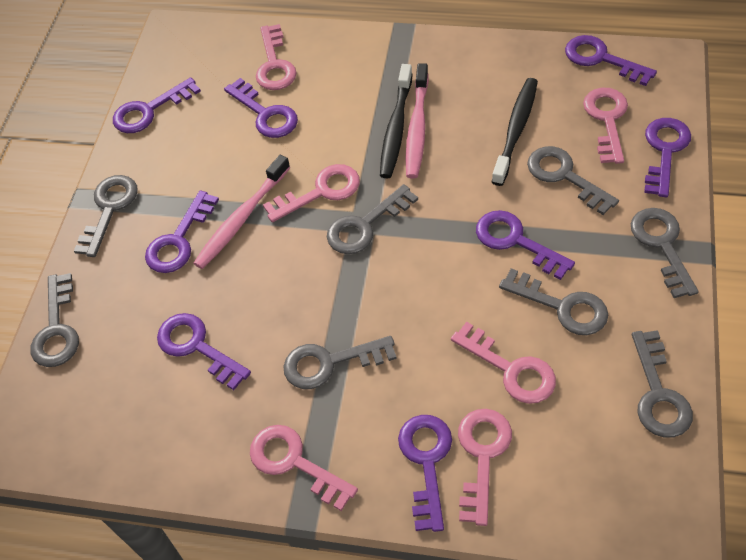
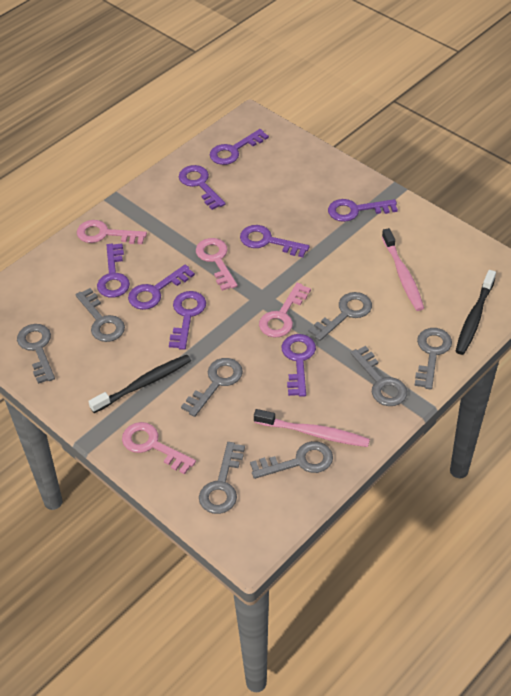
pink key: [250,425,358,511] [256,24,297,90] [263,164,360,222] [451,322,556,404] [458,409,512,526] [583,88,628,164] = 6 -> [77,220,147,244] [122,422,196,475] [196,238,238,291] [259,283,311,338] = 4

